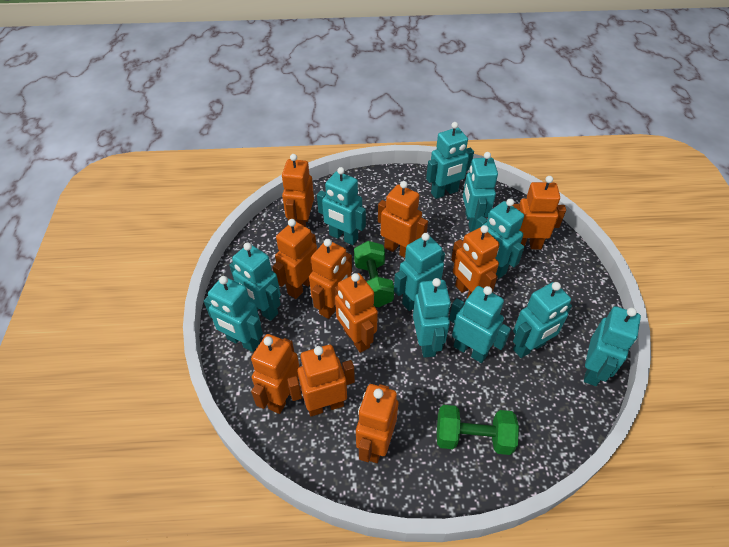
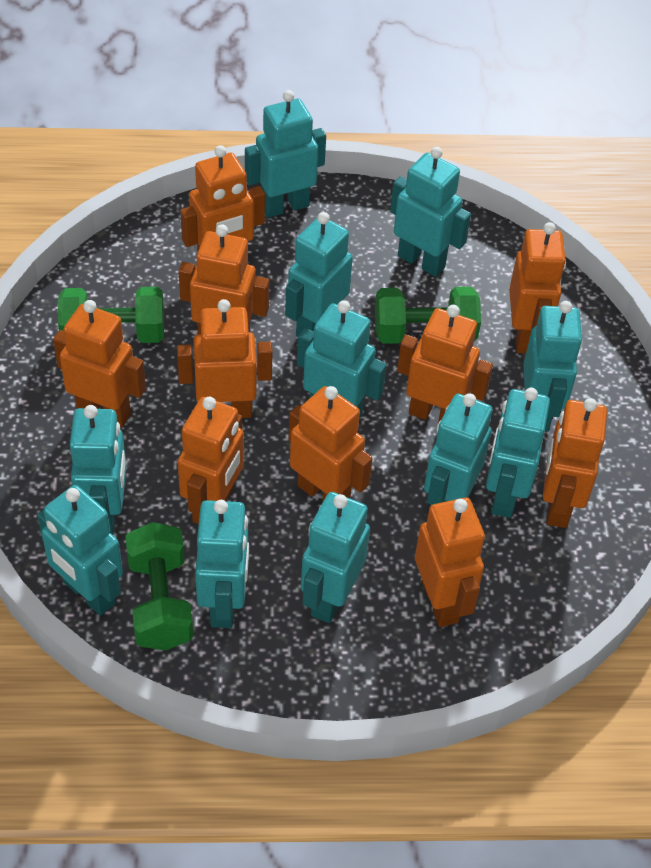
green dumbbell: [354,241,394,307] [437,405,519,455] = 2 -> [58,287,164,343] [125,522,193,650] [375,287,481,344] = 3

